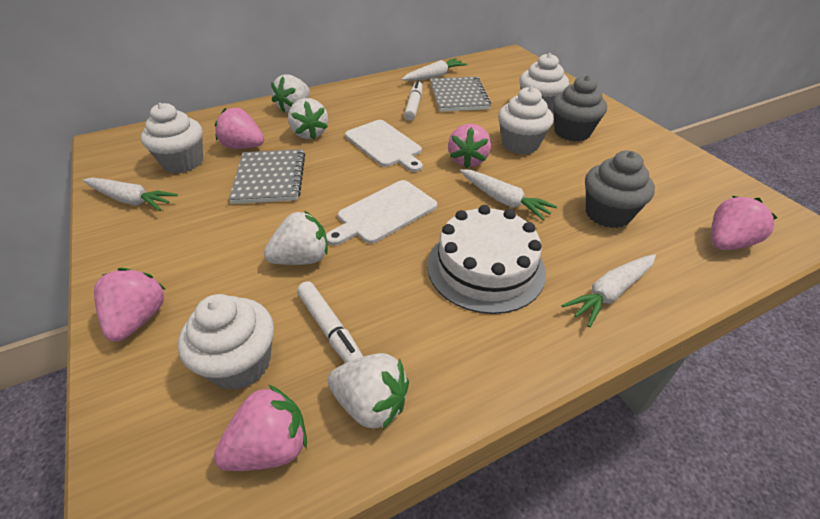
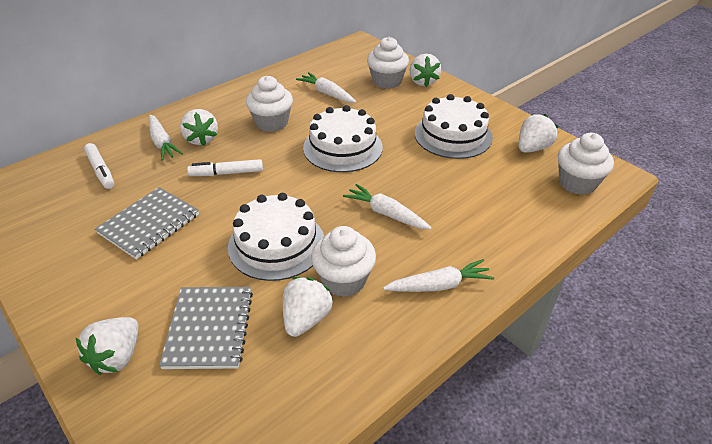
grey cupcake: [553,75,607,141] [585,151,655,228] = 2 -> none = 0
pink strawberry: [94,268,166,342] [214,384,307,471] [215,108,264,149] [448,124,491,168] [711,196,778,250] = 5 -> none = 0
white cake: [427,205,546,314] = 1 -> [228,193,324,281] [303,105,383,172] [415,94,493,159] = 3
white cutting board: [326,180,437,246] [345,120,423,172] = 2 -> none = 0
white strawberry: [264,211,328,265] [271,74,310,113] [288,98,328,139] [328,353,409,431] = 4 -> [76,317,139,375] [180,109,218,146] [283,277,333,337] [410,54,441,87] [518,114,558,153] = 5

